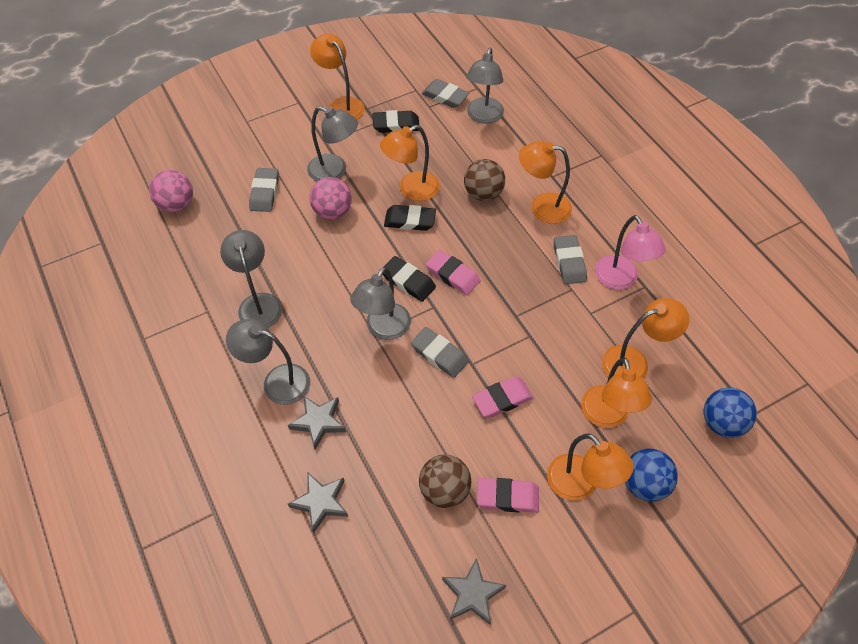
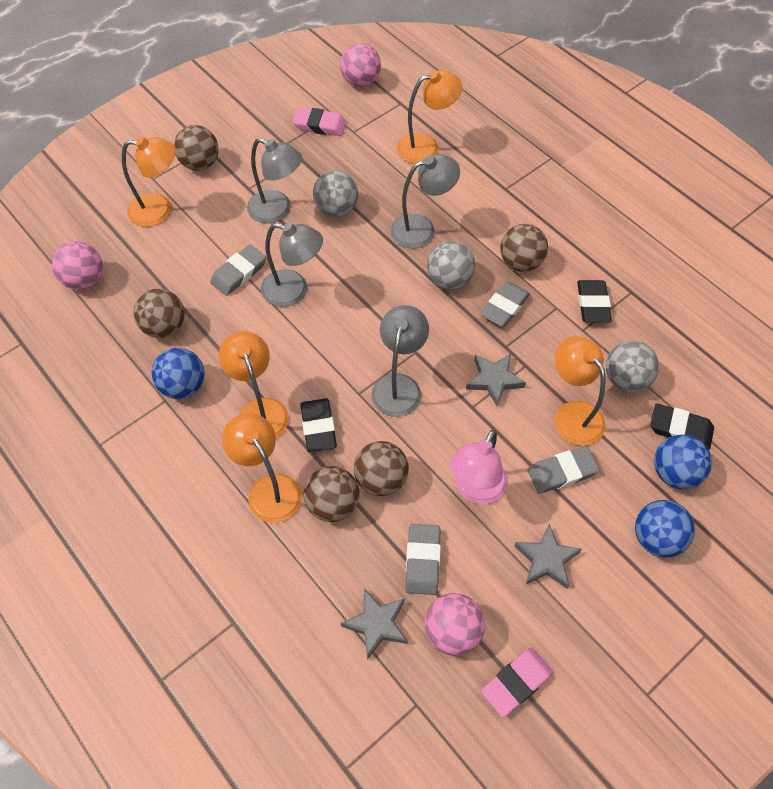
blue ball: [625,448,678,502] [704,388,757,438] = 2 -> [151,348,205,399] [635,500,695,558] [654,435,712,489] = 3
brown ball: [419,455,471,508] [464,159,505,201] = 2 -> [133,289,185,338] [174,125,219,171] [304,466,359,522] [354,441,409,496] [500,224,548,272] = 5
grey ball: none = 0 -> [313,170,358,217] [427,241,475,289] [606,341,659,392] = 3
grey lamp: [220,230,282,328] [226,319,310,405] [307,106,358,181] [350,267,411,340] [466,48,504,124] = 5 -> [247,138,303,223] [261,223,323,307] [371,305,429,417] [390,153,460,248] = 4
orange lamp: [310,33,364,119] [380,125,440,201] [519,141,572,224] [547,434,634,501] [581,358,652,428] [602,298,690,379] = 6 -> [122,136,176,227] [219,331,289,438] [222,413,302,523] [397,70,462,164] [555,336,605,446] = 5
pink ball: [149,170,193,212] [309,177,352,220] = 2 -> [52,241,103,290] [340,43,381,87] [425,593,485,656] = 3
pink eraser: [426,250,481,295] [472,376,533,418] [477,478,539,513] = 3 -> [292,107,347,136] [481,647,554,717] = 2

